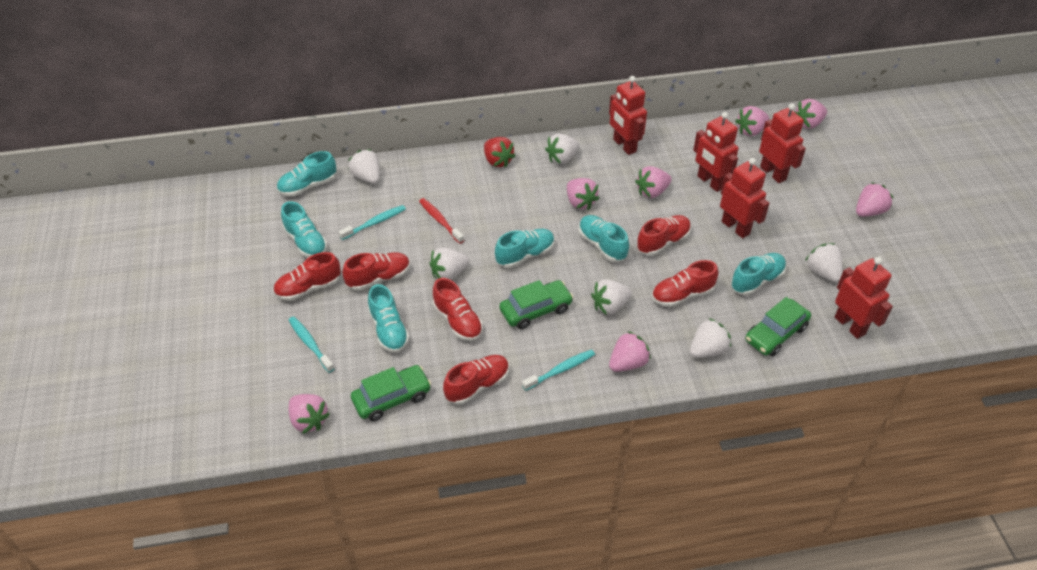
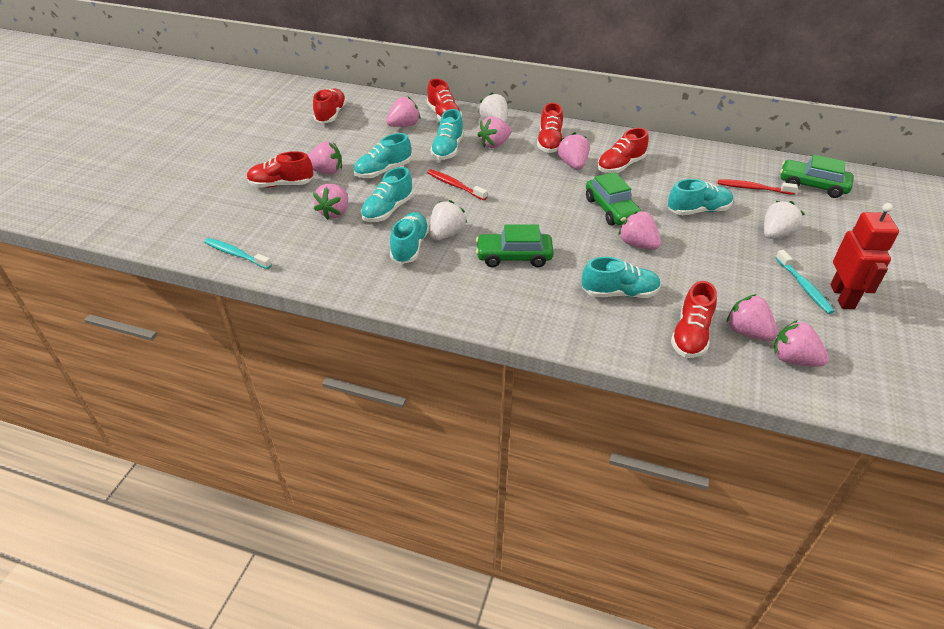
pink strawberry: [289,394,330,434] [567,178,599,210] [609,331,651,372] [635,166,672,198] [736,106,769,136] [795,99,827,129] [856,182,894,217] = 7 -> [308,141,342,174] [313,184,348,220] [386,97,420,127] [477,116,512,148] [558,132,590,170] [618,211,661,250] [726,294,778,341] [774,320,829,367] = 8
red robot: [609,76,647,155] [693,112,739,192] [720,158,770,238] [759,103,806,183] [835,257,893,339] = 5 -> [830,203,899,309] = 1
red strawberry: [484,137,515,167] = 1 -> none = 0
red toothbrush: [419,198,464,244] = 1 -> [427,169,487,200] [718,179,798,195] = 2
turquoise toothbrush: [289,316,334,373] [339,205,406,240] [522,349,595,391] = 3 -> [204,238,272,269] [775,250,835,314] = 2
white strawberry: [348,149,380,184] [429,247,469,280] [545,133,580,164] [591,279,632,315] [690,318,731,358] [805,243,843,282] = 6 -> [430,200,467,240] [478,92,508,123] [764,201,805,239] = 3

